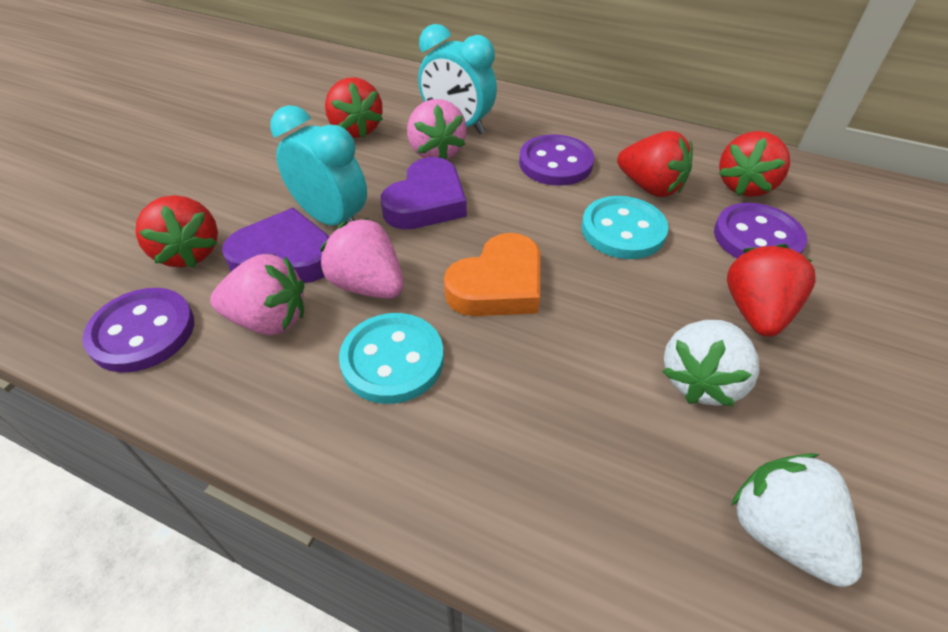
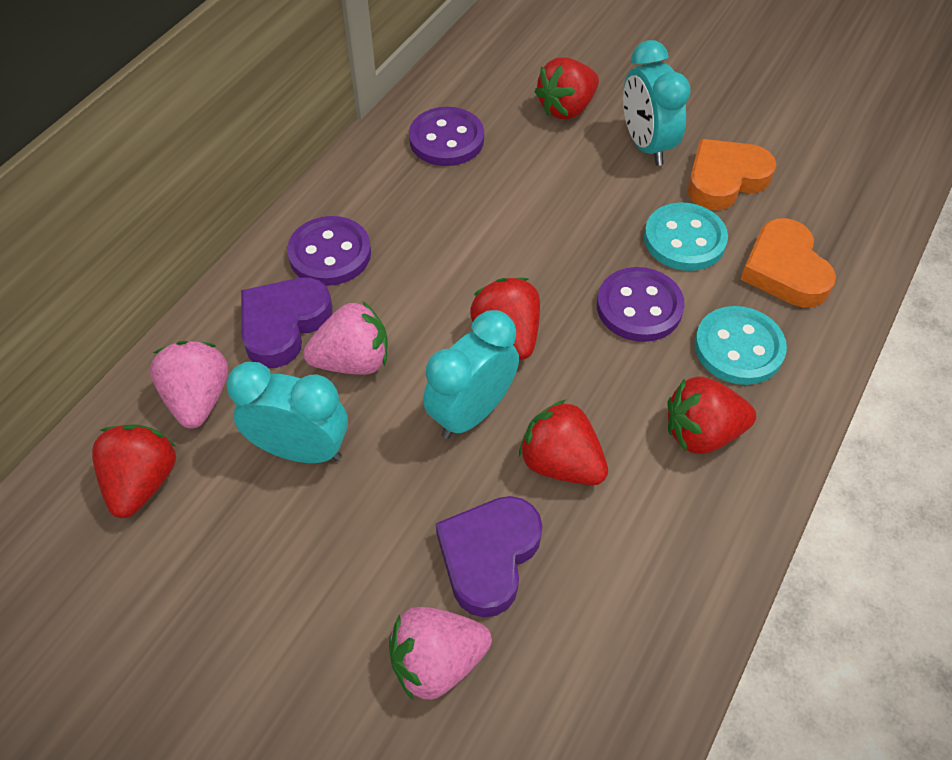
orange heart: [444,233,540,316] = 1 -> [687,139,776,210] [740,218,836,308] = 2
turquoise clock: [270,105,367,225] [418,24,497,134] = 2 -> [227,362,348,463] [423,310,519,439] [623,40,691,166] = 3
white strawberry: [662,320,760,407] [731,453,862,587] = 2 -> none = 0

